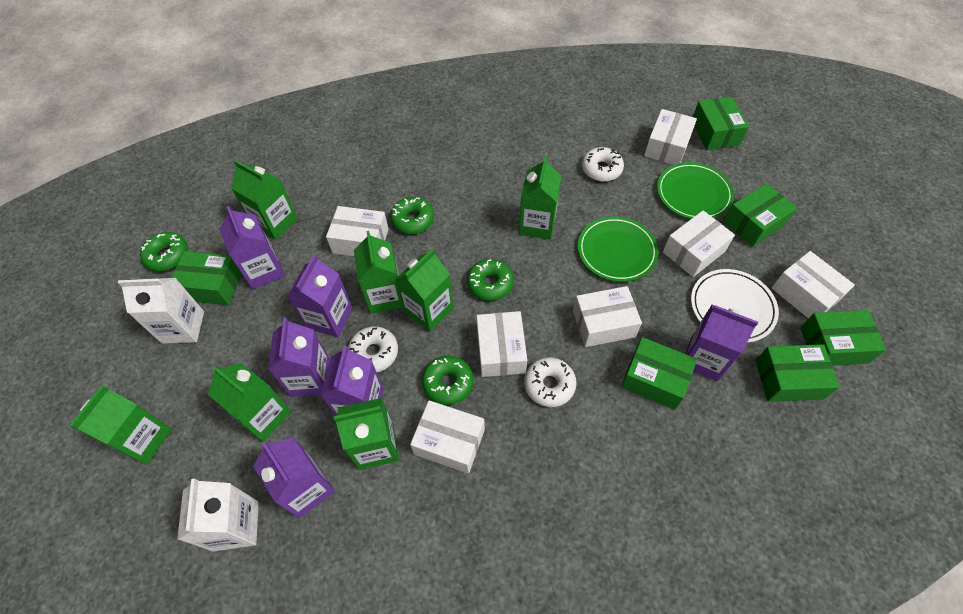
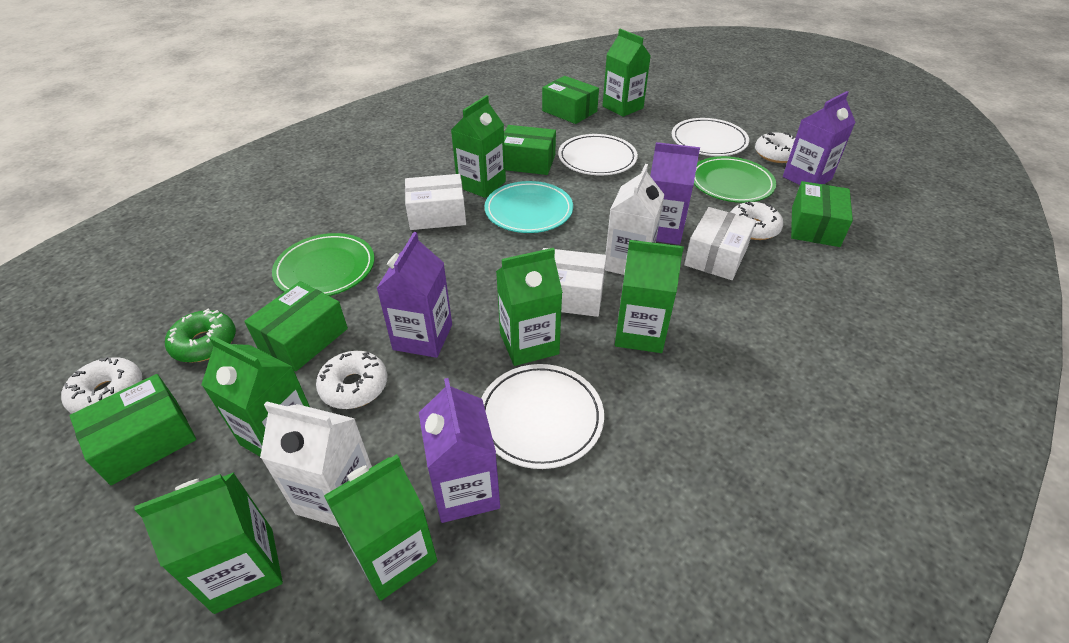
green box: [171,251,242,305] [621,337,697,410] [693,97,749,150] [724,183,797,247] [755,344,840,402] [800,310,886,366] = 6 -> [70,374,196,485] [244,281,348,371] [504,125,556,175] [542,76,599,124] [791,181,853,247] = 5
green donut: [140,232,188,271] [390,197,434,234] [422,355,474,405] [467,259,514,301] = 4 -> [165,308,236,363] = 1
purple carton: [219,206,285,289] [253,438,335,518] [268,318,330,397] [287,254,353,337] [320,346,384,416] [685,305,758,382] = 6 -> [376,232,452,358] [419,378,500,523] [650,142,700,245] [783,91,856,185] = 4
turquoise plate: none = 0 -> [485,181,573,233] = 1
white box: [326,206,389,256] [410,400,485,474] [476,311,527,377] [573,286,642,347] [644,109,697,165] [663,210,735,277] [771,251,855,319] = 7 -> [405,174,466,230] [542,248,607,317] [684,207,756,280] = 3
white donut: [348,326,398,372] [524,358,577,407] [582,147,624,182] = 3 -> [61,357,142,414] [316,351,387,409] [731,201,783,240] [755,132,795,163] = 4
white plate: [691,269,779,343] = 1 -> [481,364,604,469] [558,134,638,175] [672,118,749,156] = 3

